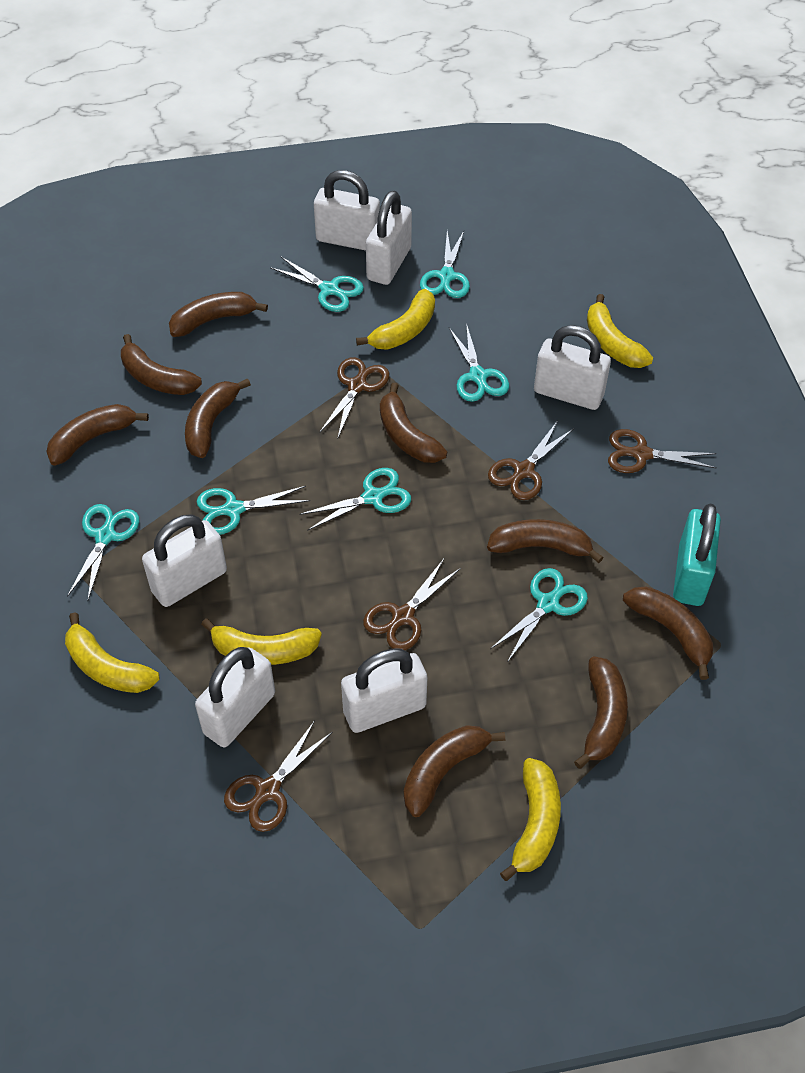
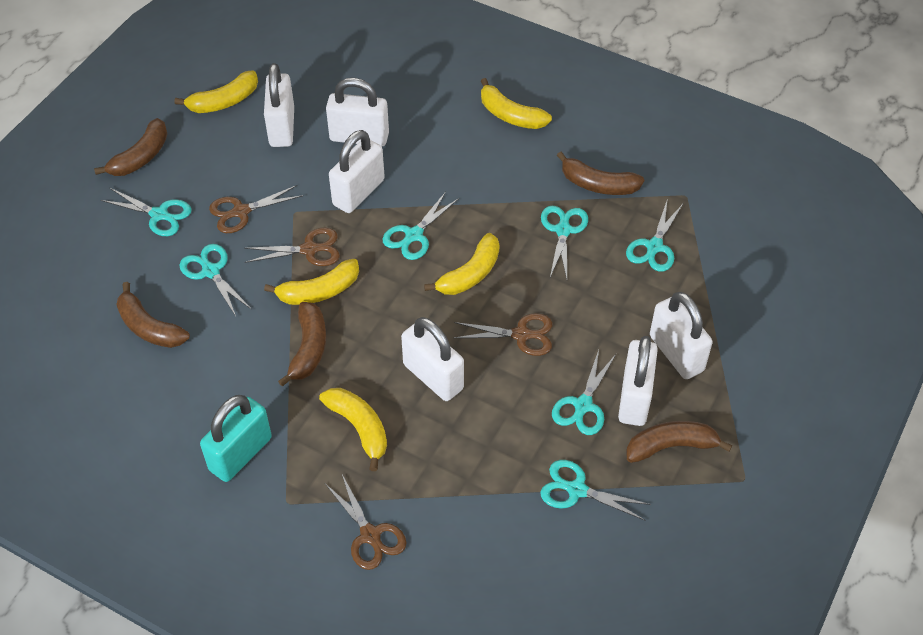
brown banana: [47,404,149,465] [121,334,202,395] [169,292,268,337] [185,378,251,458] [380,383,447,463] [404,725,505,817] [487,519,604,563] [574,656,628,769] [623,587,713,680] = 9 -> [94,118,167,176] [117,282,190,348] [278,302,326,386] [557,152,644,195] [626,421,732,463] = 5
brown scissors: [224,721,332,832] [320,357,389,437] [363,559,461,650] [488,420,574,500] [608,429,717,473] = 5 -> [209,185,303,233] [244,228,340,266] [326,475,406,570] [454,313,552,356] = 4

